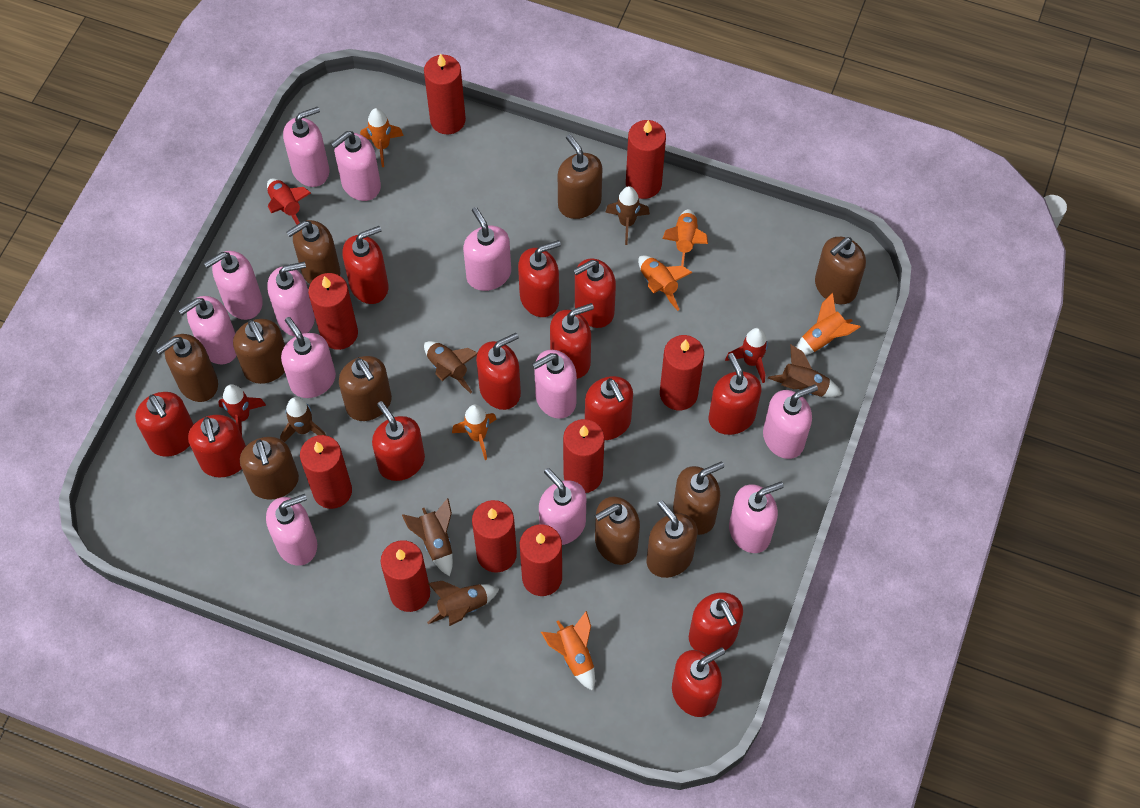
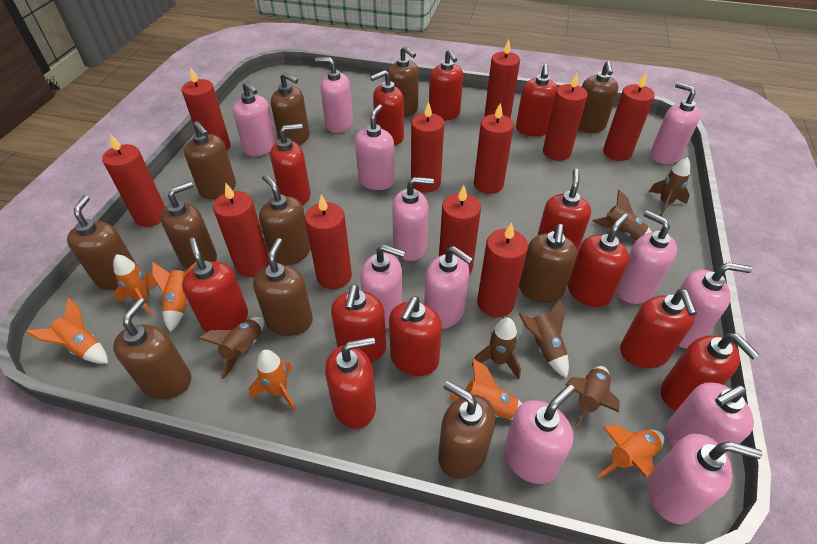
brown soap dispenser: [156,334,218,402] [233,319,285,384] [240,437,299,500] [286,220,340,284] [339,356,392,421] [558,134,602,219] [595,496,640,565] [647,500,698,578] [673,462,724,535] [815,237,866,304] = 10 -> [67,195,138,290] [113,298,191,399] [161,181,217,269] [184,121,236,199] [253,238,313,336] [259,174,311,265] [271,72,309,145] [388,46,419,118] [438,381,496,479] [519,224,577,303] [578,61,618,133] = 11
red candle: [300,435,352,509] [308,273,358,350] [381,540,430,612] [424,54,466,134] [472,500,517,573] [520,524,562,596] [563,419,605,493] [626,120,666,199] [660,335,704,410] = 9 -> [102,134,165,227] [182,67,231,151] [213,183,270,277] [305,195,352,289] [411,101,444,193] [439,185,481,274] [474,103,514,194] [477,222,528,318] [484,39,520,119] [543,73,588,161] [603,73,655,161] = 11
red rocket: [218,384,266,435] [267,178,311,225] [725,328,768,383] = 3 -> none = 0

